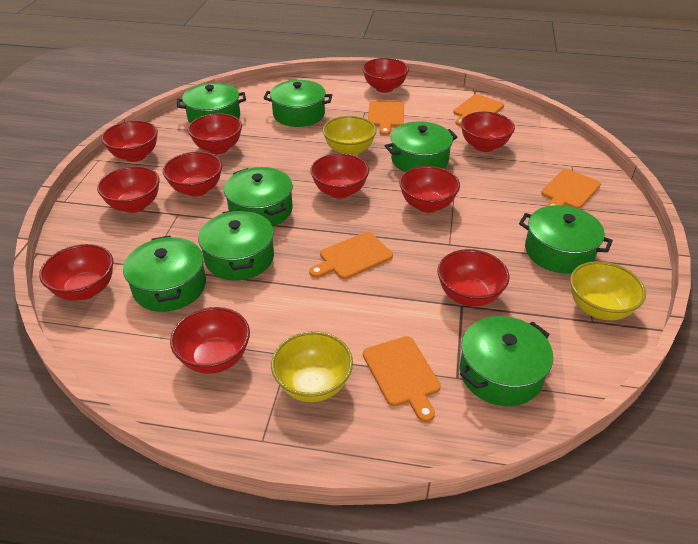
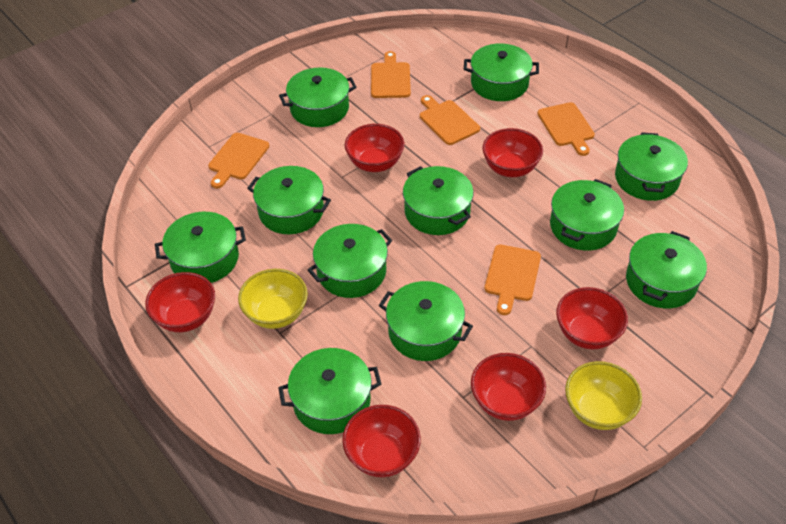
green pot: [123,235,206,312] [177,83,246,123] [198,210,274,281] [224,167,293,227] [263,80,332,127] [385,121,457,172] [460,316,553,406] [519,205,613,274] = 8 -> [155,212,246,283] [247,166,331,234] [278,348,381,434] [279,67,357,127] [308,224,392,298] [379,281,473,361] [403,166,474,235] [464,43,539,101] [550,179,624,251] [615,132,688,201] [626,231,707,308] = 11
red bowl: [39,244,113,301] [97,166,160,213] [101,120,158,162] [163,152,222,197] [170,307,250,374] [188,113,242,154] [310,153,369,199] [362,58,409,93] [399,166,460,213] [437,249,510,307] [461,111,515,152] = 11 -> [145,272,215,332] [342,405,421,477] [345,124,405,172] [471,353,546,421] [482,128,543,177] [556,287,628,349] = 6
yellow bowl: [271,331,353,402] [323,116,377,156] [570,261,646,320] = 3 -> [238,269,308,329] [565,361,642,430] = 2

